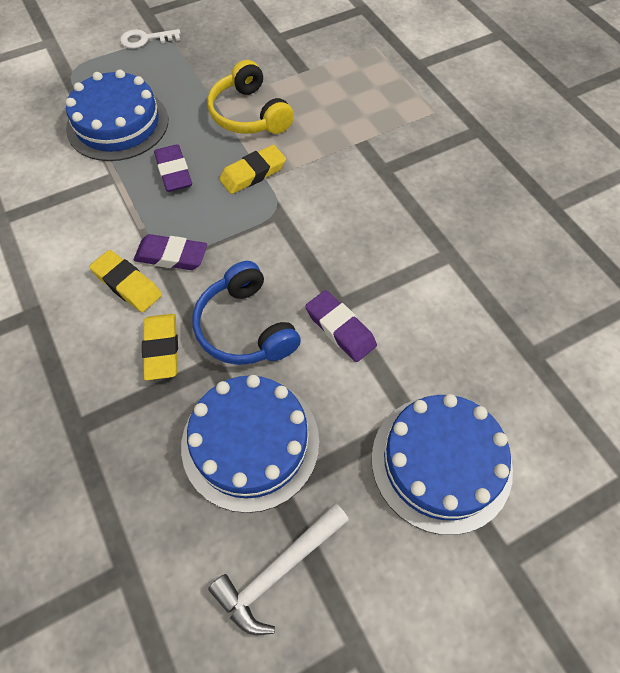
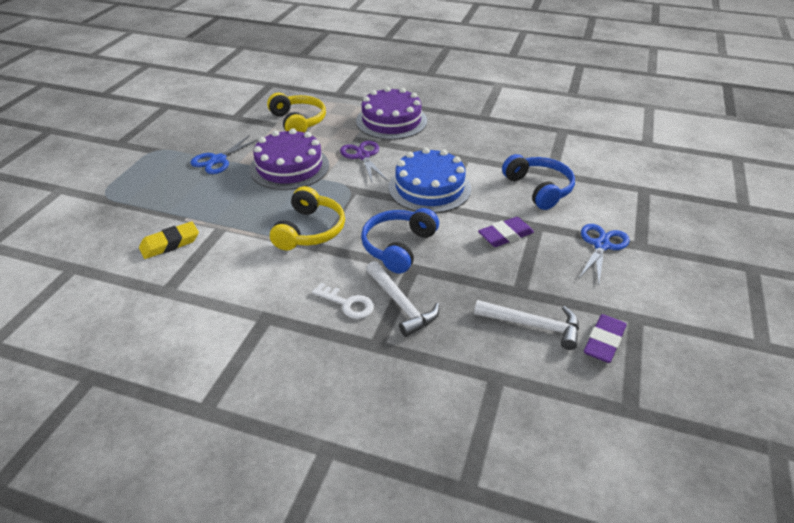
blue cake: [66,69,168,161] [181,375,319,513] [372,394,513,535] = 3 -> [389,148,471,213] = 1
blue headphones: [193,261,301,365] = 1 -> [361,208,439,274] [502,154,575,210] = 2
blue scissors: none = 0 -> [190,135,259,174] [579,224,630,286] = 2
purple cake: none = 0 -> [250,128,329,190] [356,87,427,140] = 2
purple eraser: [134,234,207,270] [154,144,192,192] [305,290,377,362] = 3 -> [478,217,534,247] [584,314,627,363] = 2
purple scissors: none = 0 -> [340,141,388,182] = 1
white hammer: [208,504,349,635] = 1 -> [366,261,439,337] [474,300,579,350] = 2
yellow eraser: [89,250,162,312] [142,314,178,380] [219,145,286,194] = 3 -> [139,222,199,259] = 1
yellow headphones: [207,60,294,134] = 1 -> [267,93,326,133] [270,186,345,250] = 2

